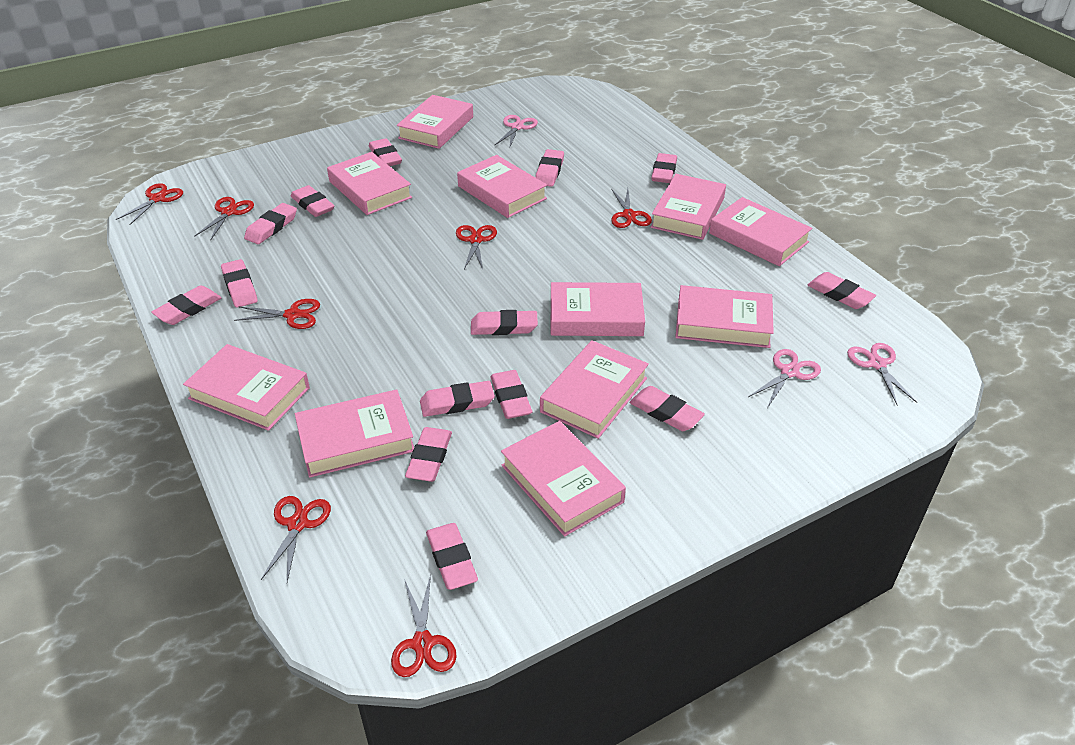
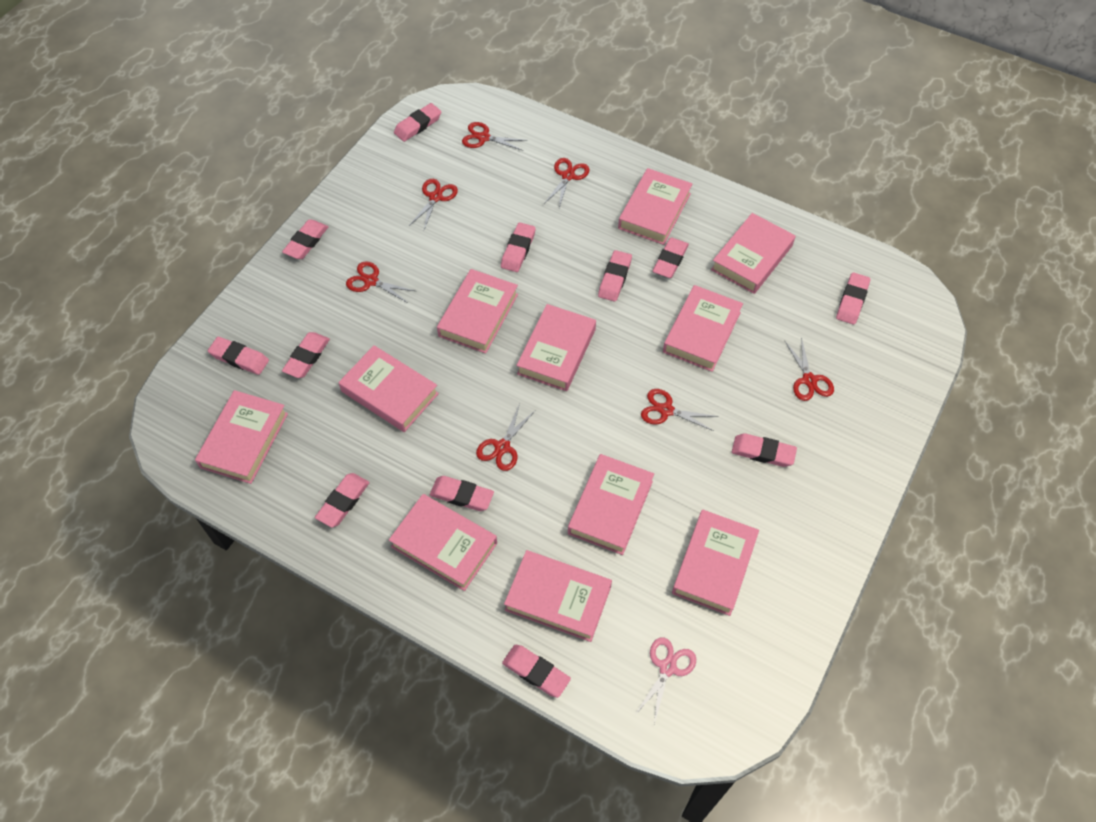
pink eraser: [151,285,221,325] [221,259,258,308] [244,203,297,244] [290,185,334,217] [369,138,402,166] [405,427,452,482] [420,381,495,417] [426,523,478,590] [471,310,538,335] [490,370,532,419] [535,149,564,187] [630,386,705,431] [651,153,677,183] [808,272,876,309] = 14 -> [208,337,269,375] [282,219,328,259] [282,332,330,378] [315,473,369,527] [394,103,441,142] [430,476,494,511] [501,222,536,272] [502,645,571,698] [598,250,632,302] [653,237,689,278] [732,433,797,467] [836,272,870,325] = 12
pink scissors: [494,115,538,149] [748,349,821,408] [847,343,917,404] = 3 -> [635,638,696,724] = 1

